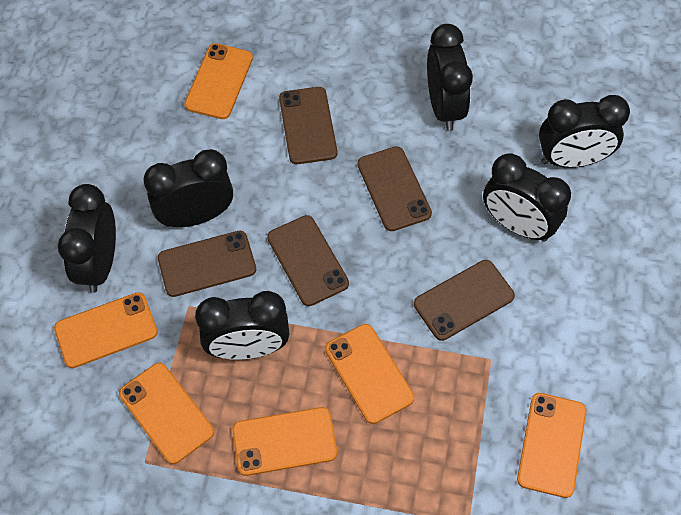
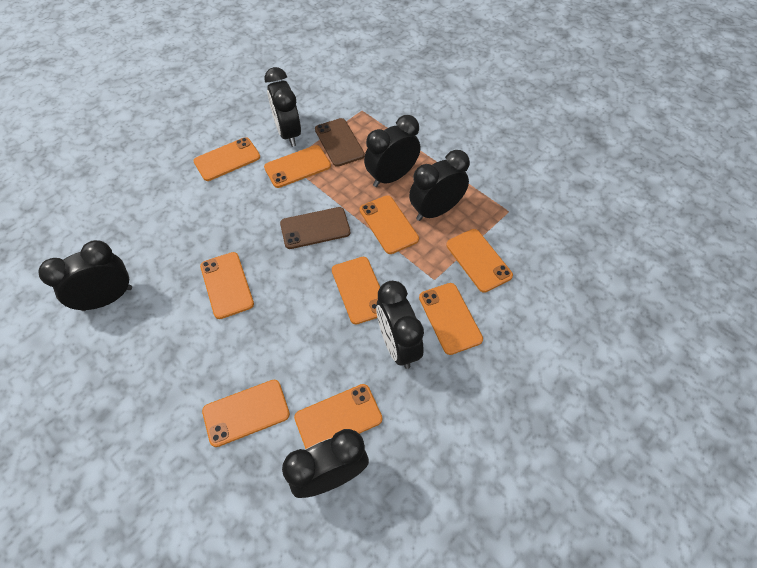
brown phone: [158,231,256,297] [267,215,349,306] [279,87,337,164] [357,146,432,231] [414,260,515,341] = 5 -> [280,207,350,249] [315,118,365,167] = 2
orange phone: [54,292,158,368] [119,363,214,464] [184,43,253,119] [232,407,337,476] [325,324,414,424] [517,393,586,498] = 6 -> [194,137,260,181] [200,252,254,319] [202,380,290,447] [264,145,331,188] [294,384,382,449] [332,257,380,324] [360,195,419,254] [419,283,483,355] [446,229,513,293] = 9

